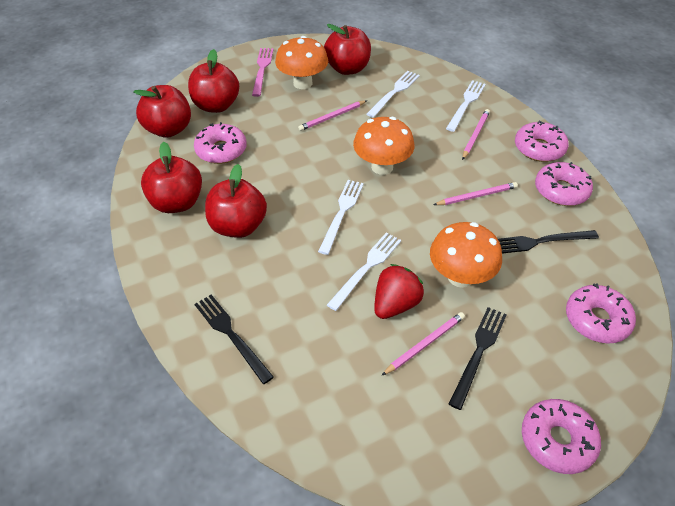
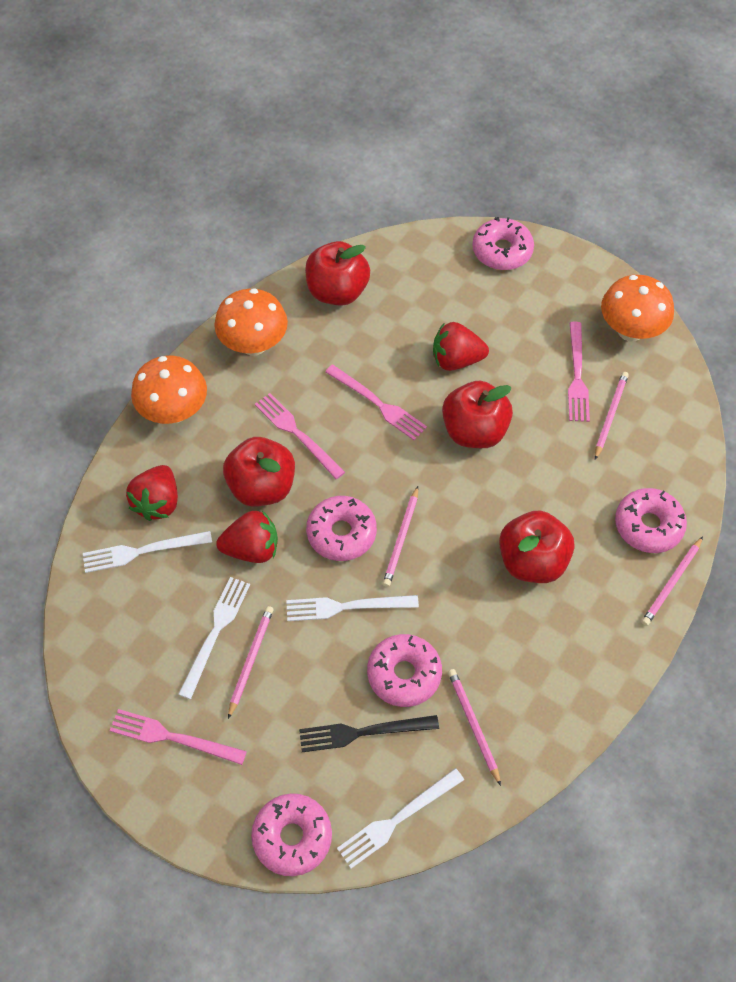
black fork: [194,295,274,384] [449,307,507,410] [498,230,599,254] = 3 -> [299,715,439,752] = 1
pink fork: [252,48,274,97] = 1 -> [109,709,247,765] [255,393,345,479] [325,364,427,440] [568,322,590,422] = 4
pink pencil: [298,100,367,131] [381,312,465,376] [433,182,518,205] [462,109,490,160] = 4 -> [228,606,273,719] [383,486,418,587] [448,669,501,786] [595,372,629,460] [641,536,703,626] = 5
red apple: [133,85,191,138] [141,142,202,213] [188,49,239,113] [205,164,267,238] [324,24,371,75] = 5 -> [223,437,295,507] [305,241,370,306] [442,381,513,448] [499,511,574,583] = 4
red strawberry: [374,264,424,319] = 1 -> [126,465,178,521] [216,510,278,563] [433,322,489,371] = 3

